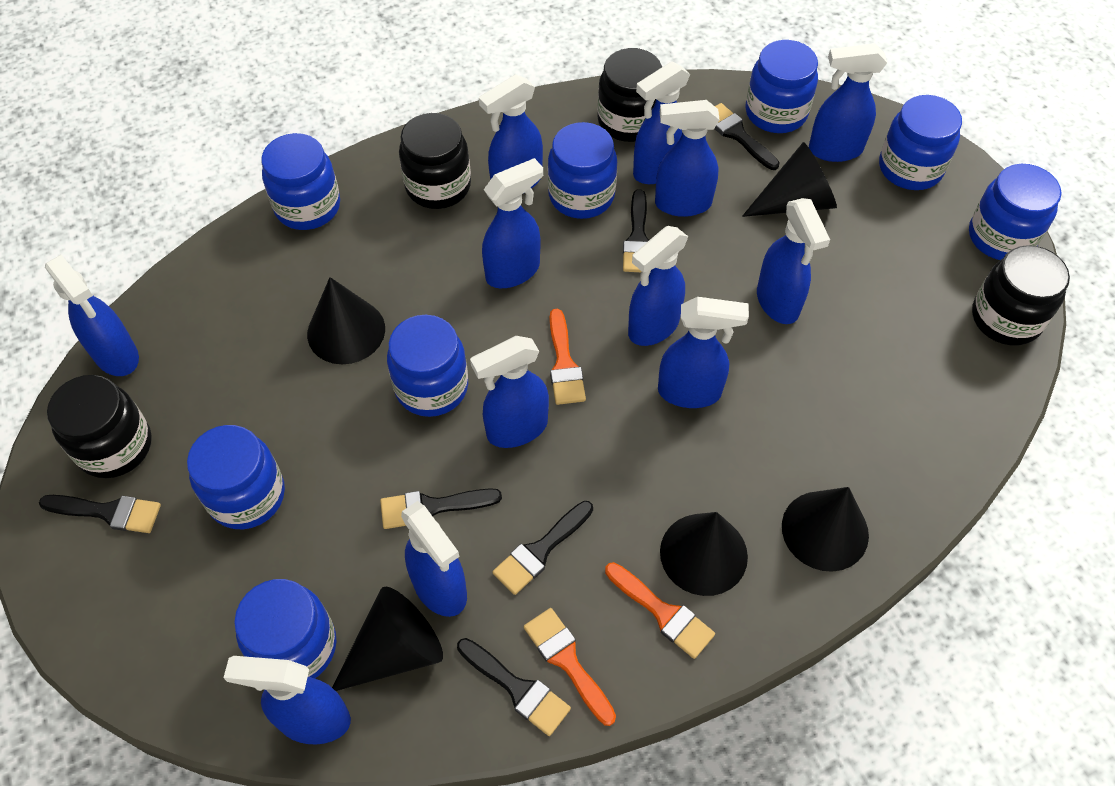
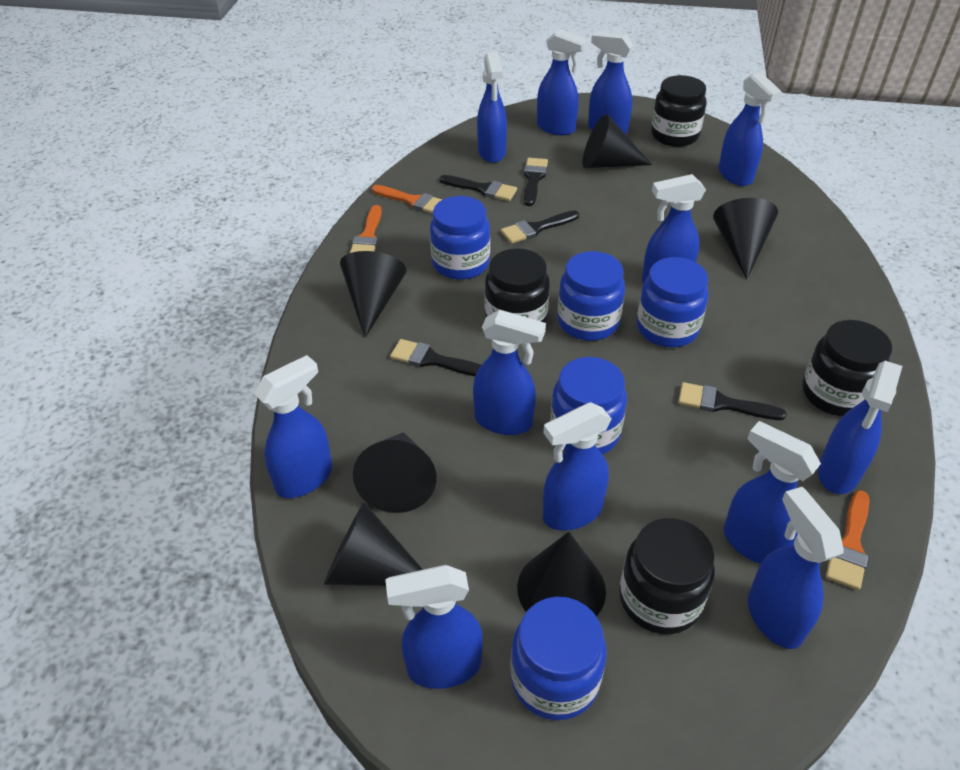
black brush: [39,495,161,533] [380,488,502,529] [457,638,571,736] [492,501,593,595] [623,189,649,272] [714,103,780,170] = 6 -> [390,339,481,376] [440,175,517,201] [501,210,579,244] [524,158,548,206] [678,382,787,420] = 5
black cone: [307,277,385,364] [332,587,443,691] [660,512,748,596] [742,142,837,217] [782,487,869,572] = 5 -> [324,502,423,586] [340,251,407,338] [353,432,437,513] [517,532,606,617] [582,114,652,168] [713,198,778,279] = 6
blue jar: [187,425,285,529] [234,579,336,678] [261,133,340,230] [387,315,468,417] [548,122,617,219] [745,40,818,133] [879,95,962,190] [969,164,1061,260] = 8 -> [430,196,490,280] [510,597,607,720] [550,357,627,455] [557,251,625,341] [637,257,709,348] = 5

